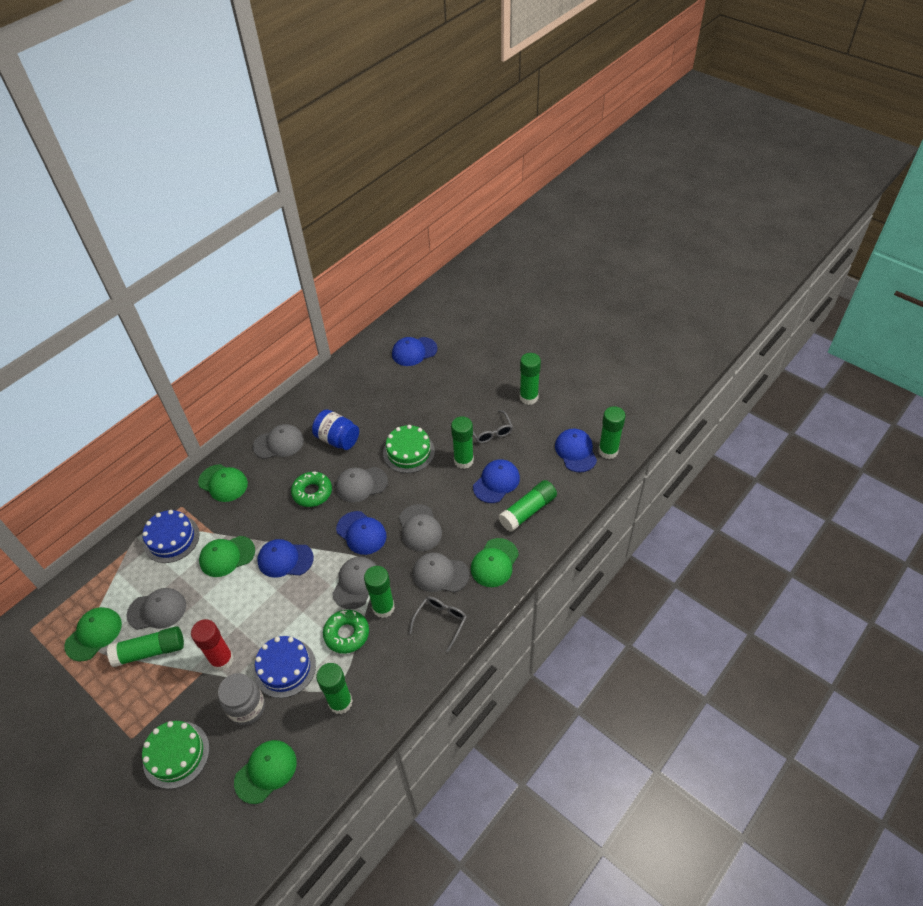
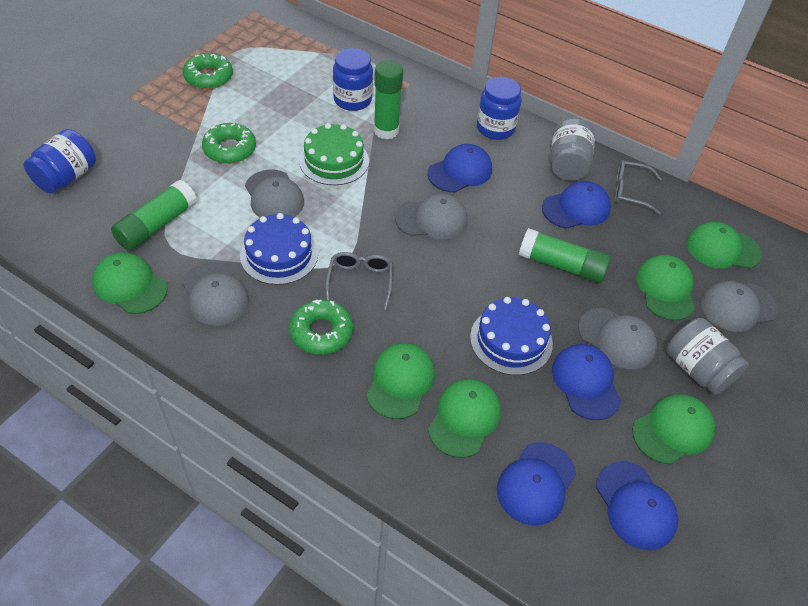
blue jar: [312,409,359,450] = 1 -> [24,129,96,193] [333,48,373,111] [477,77,522,140] = 3
green cake: [142,721,210,789] [383,425,435,473] = 2 -> [299,123,369,185] = 1
green cap: [65,607,122,662] [198,464,248,502] [199,536,255,577] [234,740,297,804] [471,538,519,587] = 5 -> [92,252,168,314] [366,343,435,419] [428,379,501,458] [632,394,715,464] [636,255,695,321] [687,222,762,269] = 6
green donut: [291,472,332,507] [323,610,369,654] = 2 -> [183,53,233,89] [202,123,256,164] [289,300,353,355] = 3
green glue stick: [107,626,184,667] [316,663,353,714] [364,566,395,618] [451,416,474,469] [499,480,557,532] [520,353,541,405] [598,406,626,459] = 7 -> [111,180,197,251] [374,60,403,139] [519,228,611,283] = 3
grey cap: [126,588,186,630] [253,424,304,459] [332,557,377,609] [336,467,388,502] [399,504,442,551] [413,553,470,592] = 6 -> [182,262,249,326] [245,170,304,218] [395,193,468,239] [578,308,657,369] [701,281,778,332] = 5
grey jar: [218,673,265,725] = 1 -> [550,118,595,181] [667,318,748,395] = 2
red glue stick: [191,619,234,671] = 1 -> none = 0

